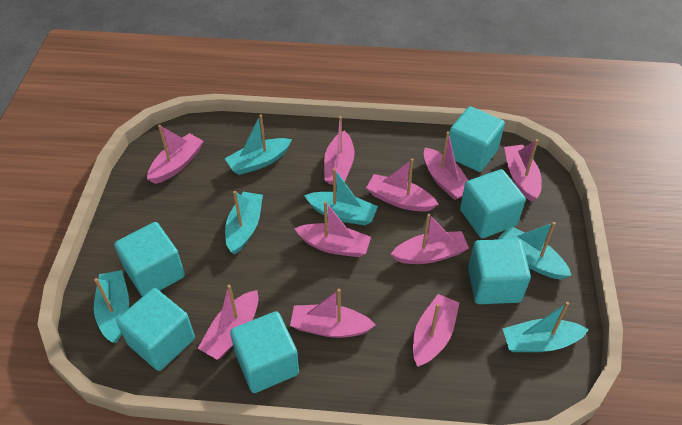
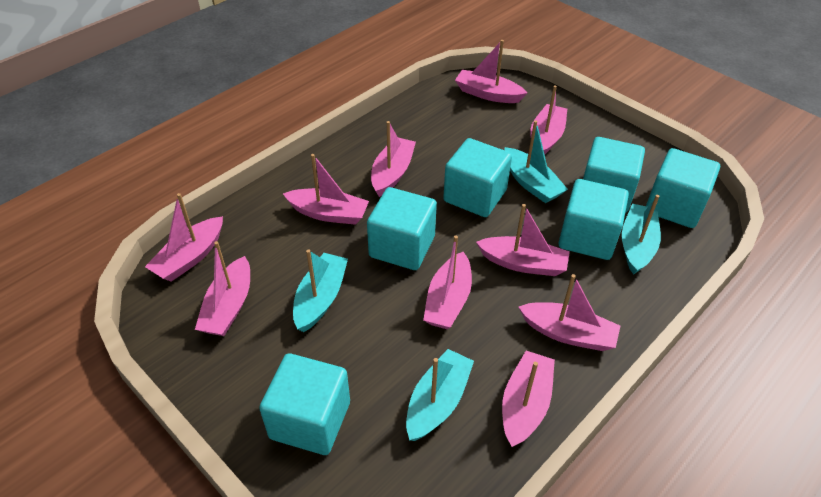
turquoise boat: [94,270,129,343] [225,114,292,175] [225,191,263,254] [304,168,378,226] [498,222,572,279] [503,302,589,352] = 6 -> [293,249,348,332] [406,349,474,441] [505,120,568,203] [622,195,661,275] = 4

